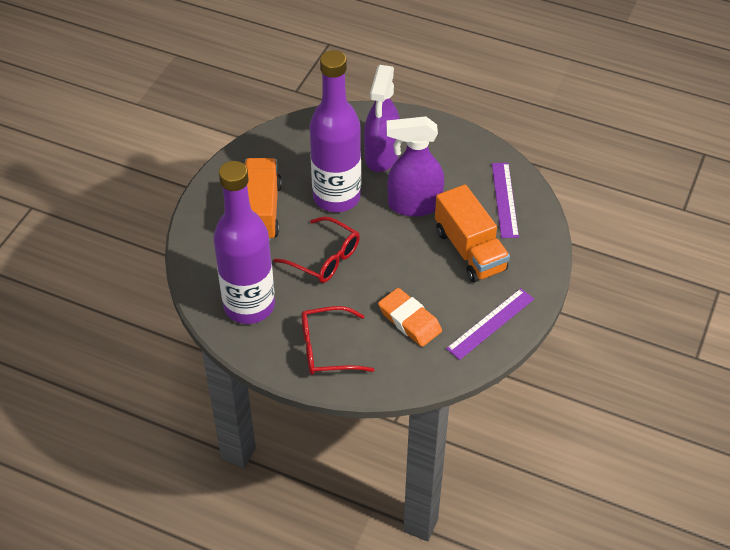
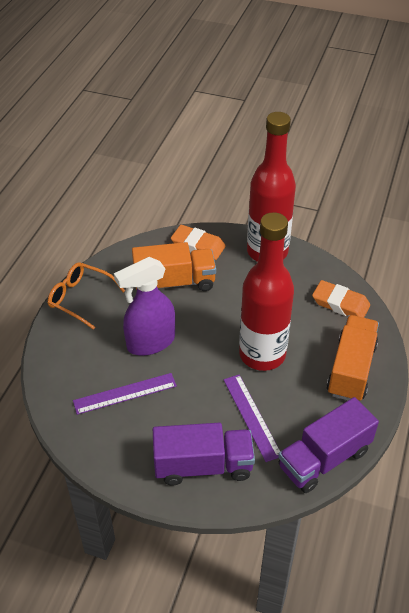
orange eraser: [378,288,442,347] = 1 -> [171,225,226,260] [312,280,370,318] = 2
orange glasses: none = 0 -> [48,262,125,330] = 1
purple bottle: [213,161,275,324] [309,50,361,212] = 2 -> none = 0
purple spray bottle: [364,65,400,172] [386,116,444,217] = 2 -> [114,257,175,356] = 1
purple truck: none = 0 -> [153,423,255,486] [278,397,379,493] = 2
red bottle: none = 0 -> [239,212,294,371] [247,112,296,262] = 2
red glasses: [274,216,360,283] [301,306,374,375] = 2 -> none = 0

